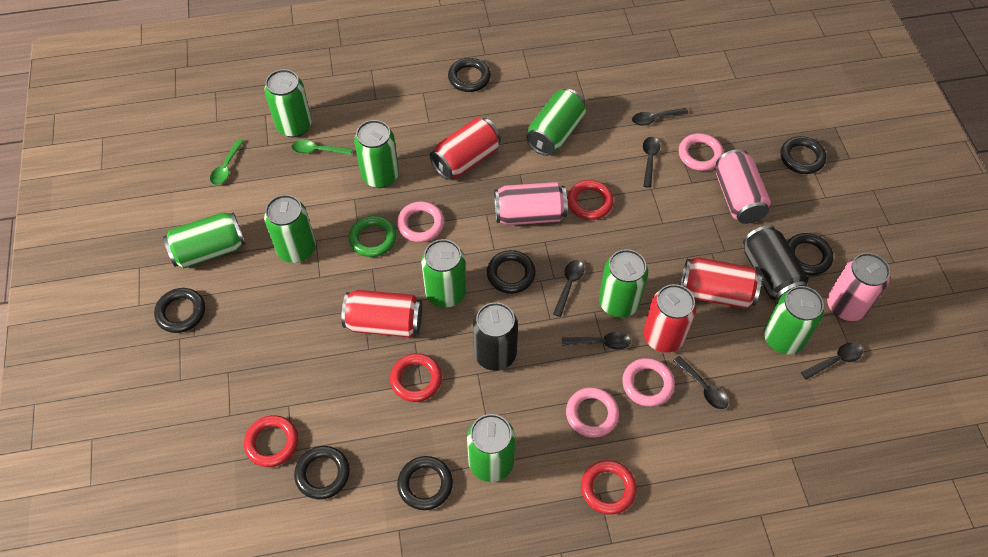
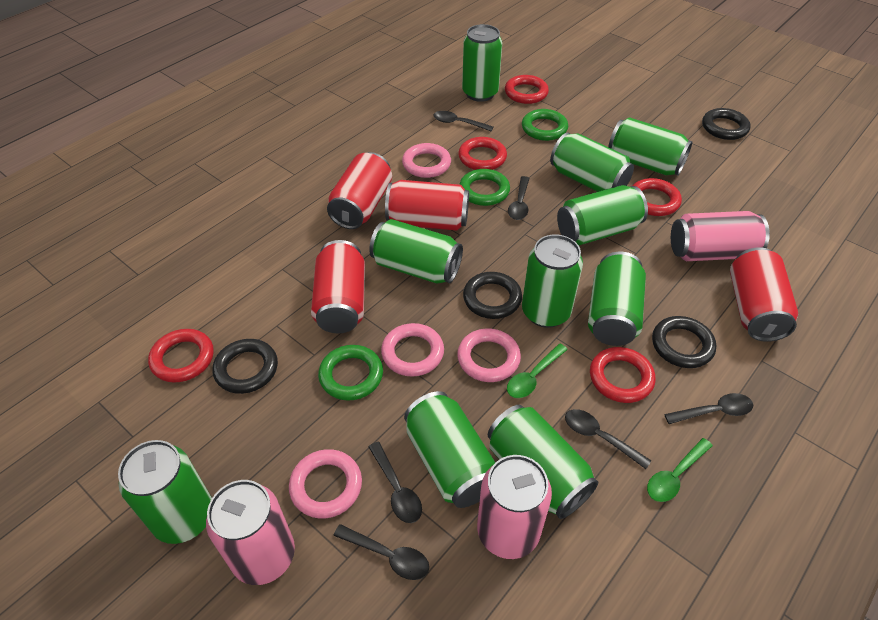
black can: [473,302,518,371] [743,225,809,302] = 2 -> none = 0
black ring: [154,288,205,333] [294,446,350,499] [397,456,453,510] [448,58,491,92] [487,250,536,294] [780,136,826,174] [787,233,833,276] = 7 -> [212,339,278,394] [463,272,522,319] [652,316,716,368] [702,108,751,140] = 4
green can: [163,212,245,268] [264,69,312,137] [264,195,316,263] [354,120,399,188] [421,239,466,308] [467,414,515,482] [526,89,586,156] [599,249,648,318] [764,286,824,354] = 9 -> [118,440,212,544] [369,219,463,284] [404,391,496,508] [462,24,502,102] [488,405,598,519] [522,235,583,328] [550,132,634,192] [557,185,648,245] [588,252,646,346] [608,117,693,176] = 10
green ring: [349,216,397,257] = 1 -> [318,345,383,401] [459,169,510,206] [522,109,568,141] = 3
red ring: [244,415,298,467] [390,353,442,402] [567,180,614,220] [581,460,637,515] = 4 -> [148,329,214,383] [458,137,507,170] [505,75,549,104] [590,347,656,403] [632,178,682,216] = 5

